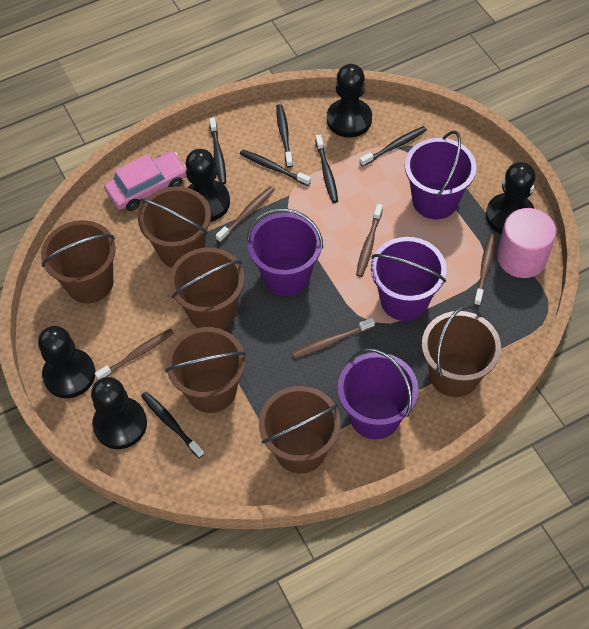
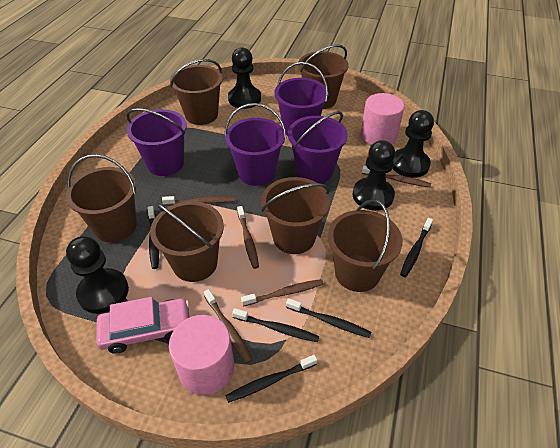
black pawn: [38,326,96,398] [91,377,147,449] [185,149,230,222] [327,64,372,137] [486,162,536,234] = 5 -> [66,236,129,314] [228,47,261,109] [353,140,395,211] [393,110,434,178] = 4
black toothbrush: [141,392,204,458] [209,117,226,185] [240,149,311,186] [276,104,293,167] [315,134,338,203] [359,126,427,167] = 6 -> [148,206,159,269] [225,355,317,403] [232,308,319,342] [286,298,371,338] [400,218,433,277] = 5
pink cylinder: [497,208,557,278] = 1 -> [169,315,234,395] [361,93,404,145] = 2

